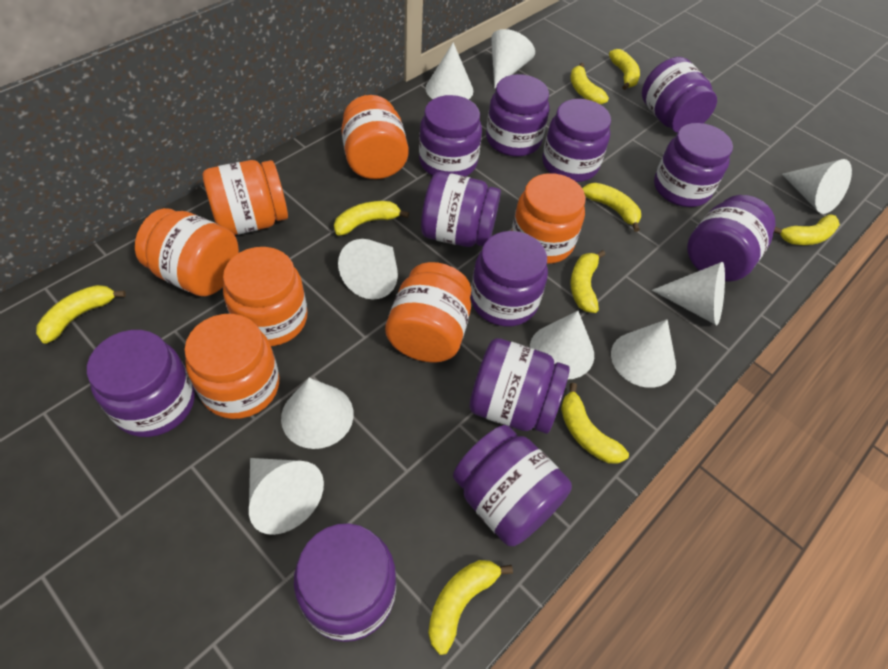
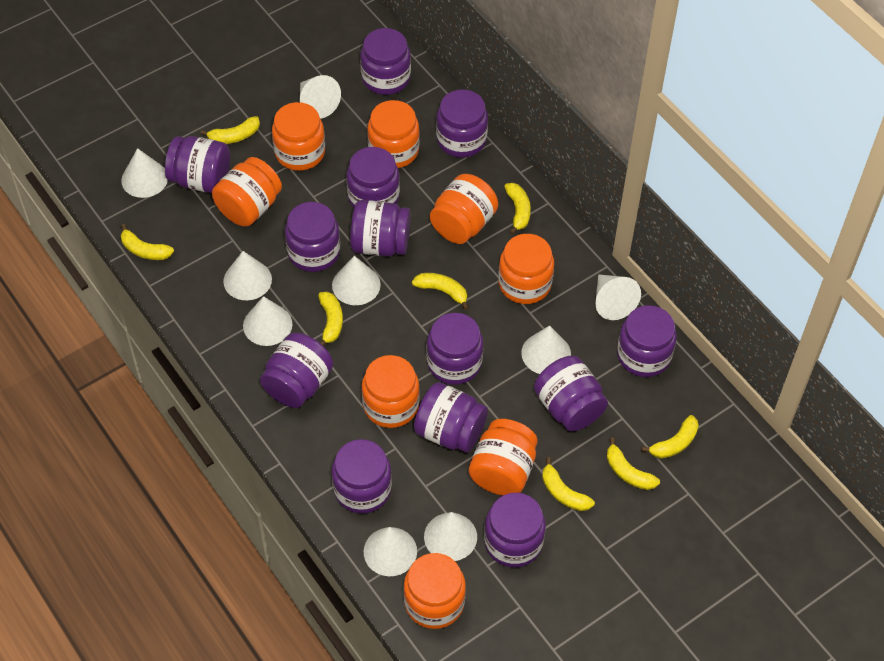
orange jar: [135,208,239,296] [184,314,280,419] [203,160,288,235] [223,247,308,346] [341,95,409,179] [385,262,471,362] [512,173,586,264] = 7 -> [212,157,282,226] [272,102,325,171] [362,355,420,428] [368,100,419,168] [404,553,466,629] [430,174,498,244] [469,419,538,496] [498,234,554,304] = 8
purple jar: [87,330,195,437] [294,523,396,642] [419,95,482,176] [421,172,501,247] [453,425,572,546] [469,338,570,434] [471,231,548,326] [486,74,549,157] [542,99,611,182] [642,57,717,133] [654,123,733,207] [687,195,776,282] = 12 -> [165,136,230,193] [260,333,333,408] [285,202,340,272] [332,439,392,514] [347,147,400,208] [350,200,411,257] [360,28,411,95] [414,382,488,453] [427,313,483,385] [436,89,488,157] [484,493,546,568] [534,356,608,432] [617,305,677,377] = 13
yellow banana: [36,285,126,344] [334,201,409,236] [428,560,513,655] [561,383,629,464] [570,250,605,313] [571,63,609,105] [582,183,641,232] [609,49,640,90] [774,214,840,245] = 9 -> [121,224,174,260] [200,116,260,144] [318,292,343,345] [412,273,469,310] [504,183,531,235] [542,457,595,511] [607,438,660,490] [641,415,699,459] = 8

